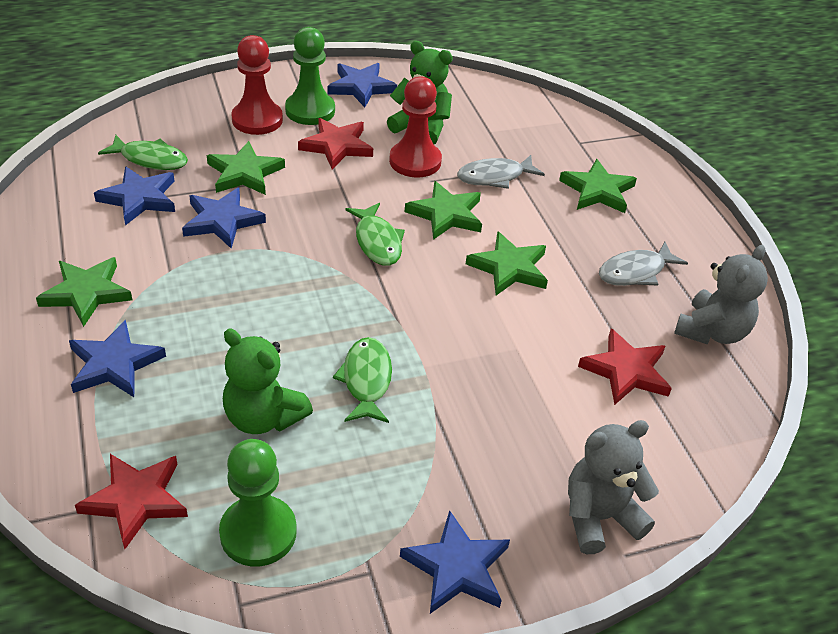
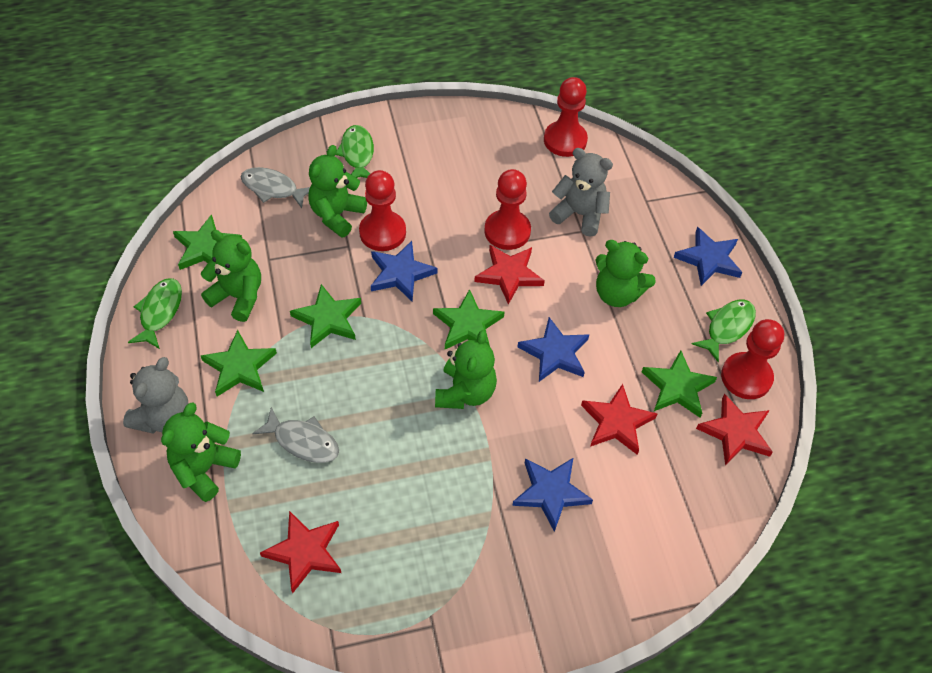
blue star: [69,320,166,397] [94,166,175,225] [182,188,266,248] [327,63,397,107] [400,510,510,614] = 5 -> [371,241,438,301] [512,458,593,532] [518,317,589,382] [674,227,742,286] = 4
green pawn: [219,439,297,566] [285,27,335,125] = 2 -> none = 0
green teddy bear: [223,329,313,434] [387,41,453,144] = 2 -> [161,403,241,502] [201,230,261,322] [308,145,367,238] [435,330,497,409] [595,240,656,307] = 5
red pawn: [231,35,283,135] [389,76,442,178] = 2 -> [359,170,406,251] [484,169,531,250] [544,77,588,157] [721,319,784,399] = 4
red star: [75,454,188,549] [298,118,373,170] [578,329,672,405] = 3 -> [260,511,341,594] [474,245,545,305] [581,384,658,455] [696,394,773,465] = 4

